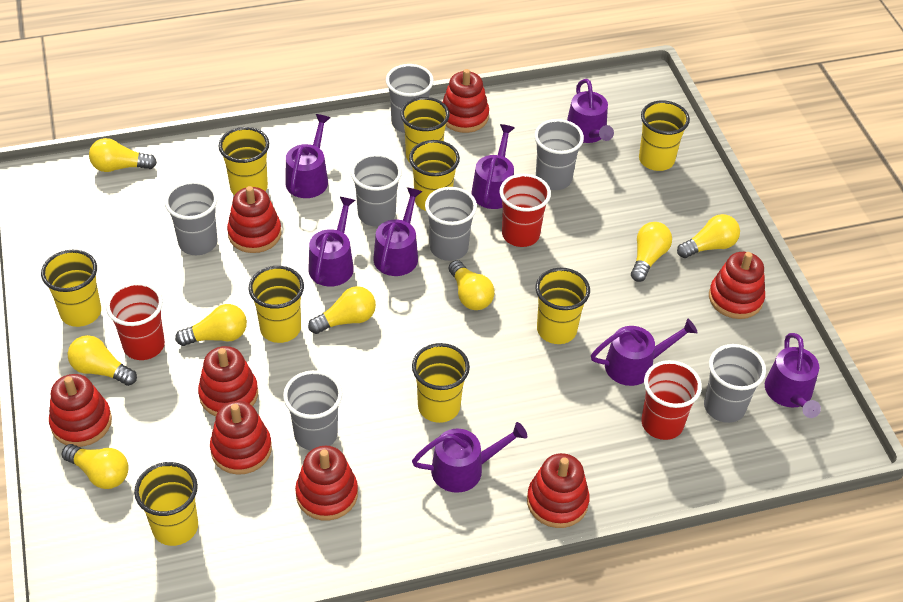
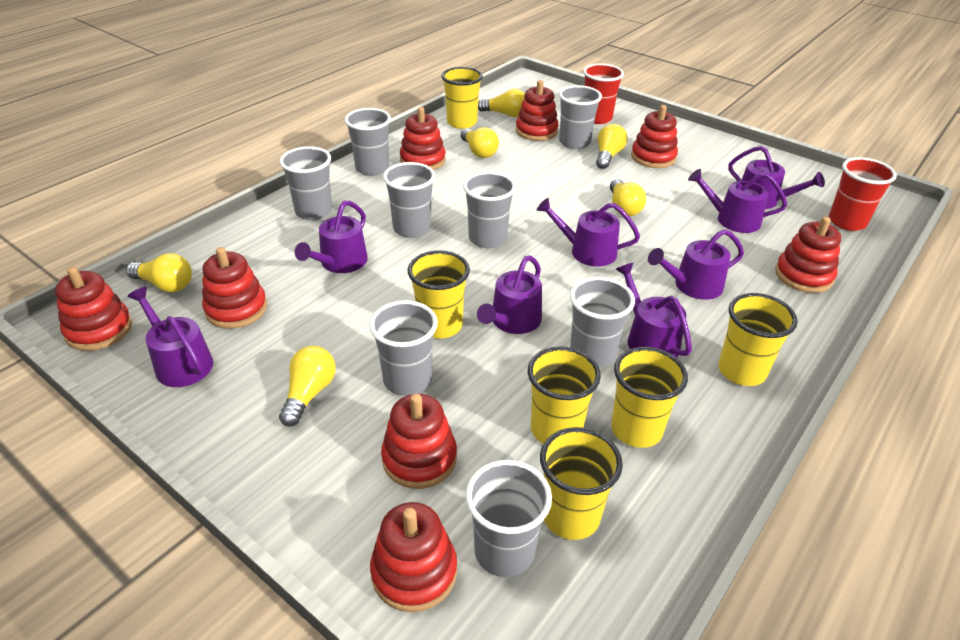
grey cup: [165,181,218,255] [283,370,342,451] [351,154,402,227] [386,64,434,133] [425,187,477,261] [534,119,584,190] [704,344,766,423] = 7 -> [279,146,332,220] [345,108,391,176] [369,300,438,396] [383,162,435,238] [463,172,516,249] [466,460,552,577] [559,85,602,149] [570,277,635,368] = 8
red cup: [106,282,165,360] [500,174,551,247] [641,360,702,440] = 3 -> [583,63,624,124] [829,157,897,231] = 2
yellow cup: [41,250,101,327] [134,462,198,546] [219,127,269,195] [248,266,304,343] [401,97,450,162] [409,140,460,211] [412,343,470,423] [536,268,590,344] [639,100,690,171] = 9 -> [408,250,470,339] [441,67,483,129] [528,346,601,444] [540,427,623,540] [611,347,688,448] [718,293,798,386] = 6
yellow light bulb: [62,444,129,489] [68,335,137,386] [89,138,157,172] [175,304,247,346] [308,286,376,334] [449,260,495,310] [631,222,672,282] [677,214,740,258] = 8 -> [126,253,192,292] [279,346,336,427] [461,127,499,158] [478,89,525,117] [596,124,627,169] [610,179,646,216] = 6

